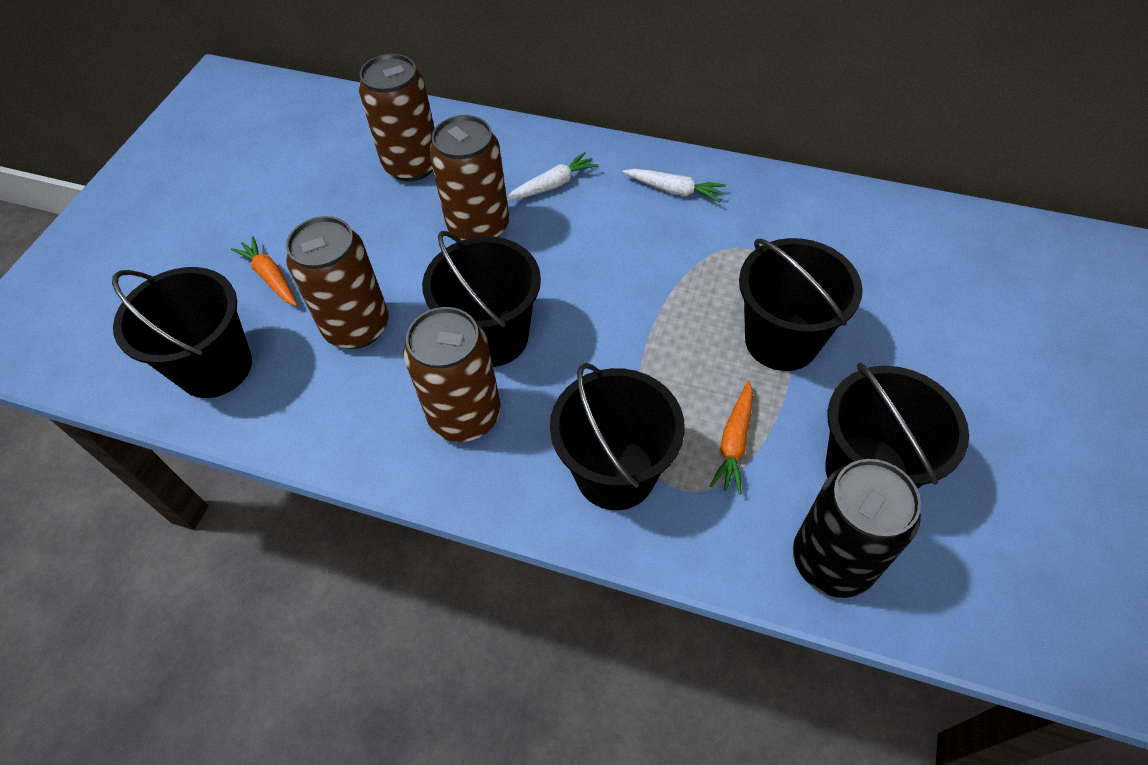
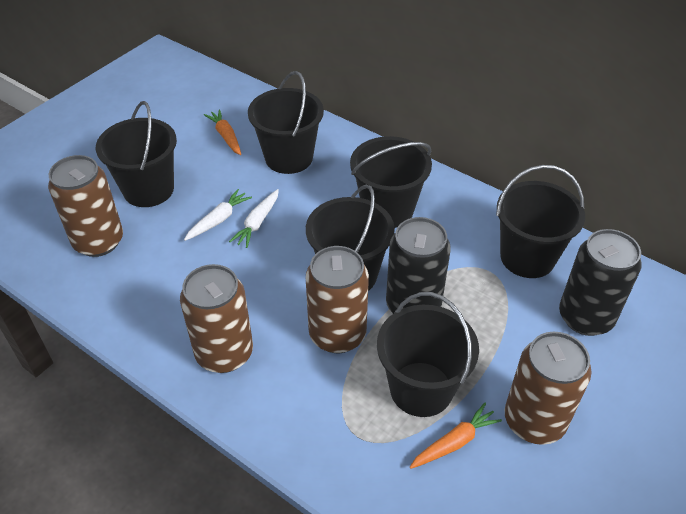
black bucket: [112,267,252,398] [422,231,541,367] [550,363,685,510] [739,238,863,371] [825,362,969,489] = 5 -> [96,101,177,207] [248,71,324,174] [306,185,395,291] [350,136,432,228] [377,292,479,417] [496,165,585,278] = 6
black can: [793,459,921,598] = 1 -> [386,217,451,314] [559,229,642,336] = 2

